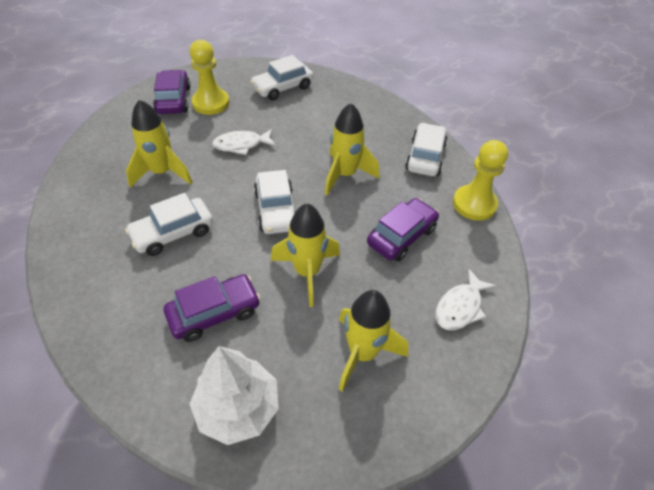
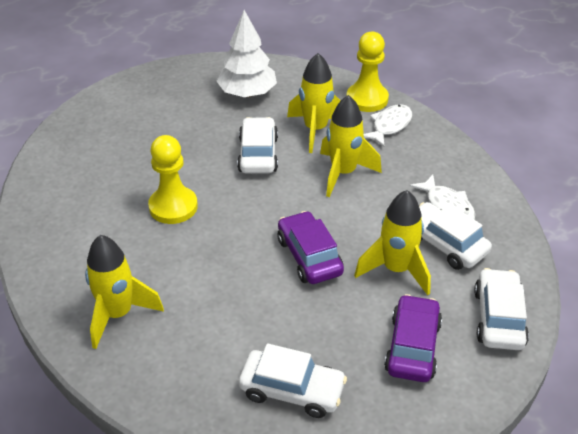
purple car: [153,70,191,114] [164,274,261,342] [367,198,439,261] = 3 -> [278,211,344,284] [384,294,442,382] = 2

